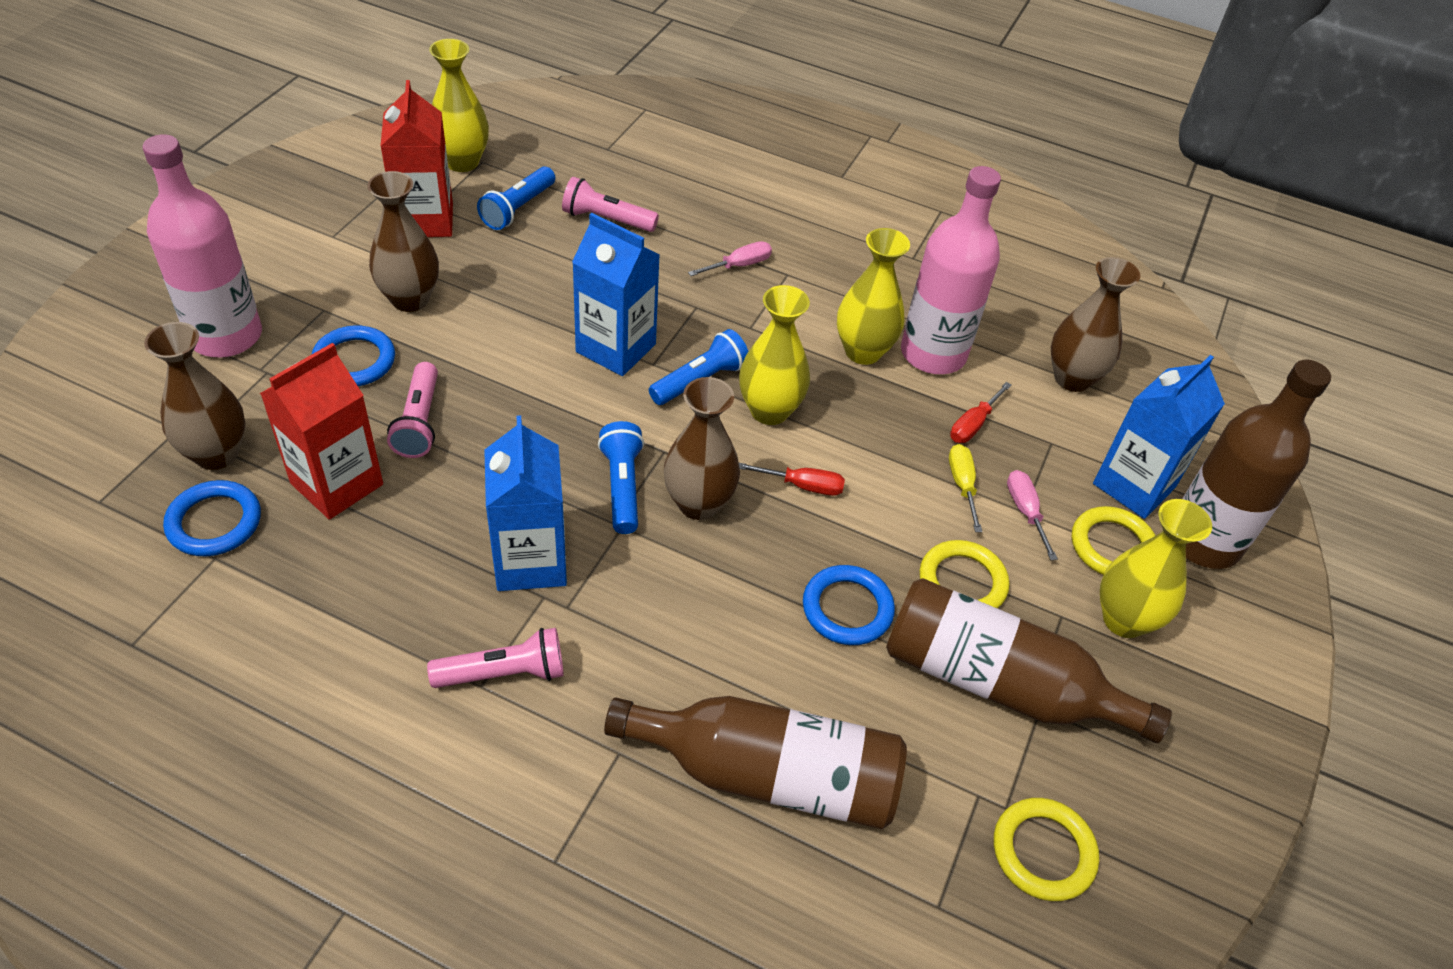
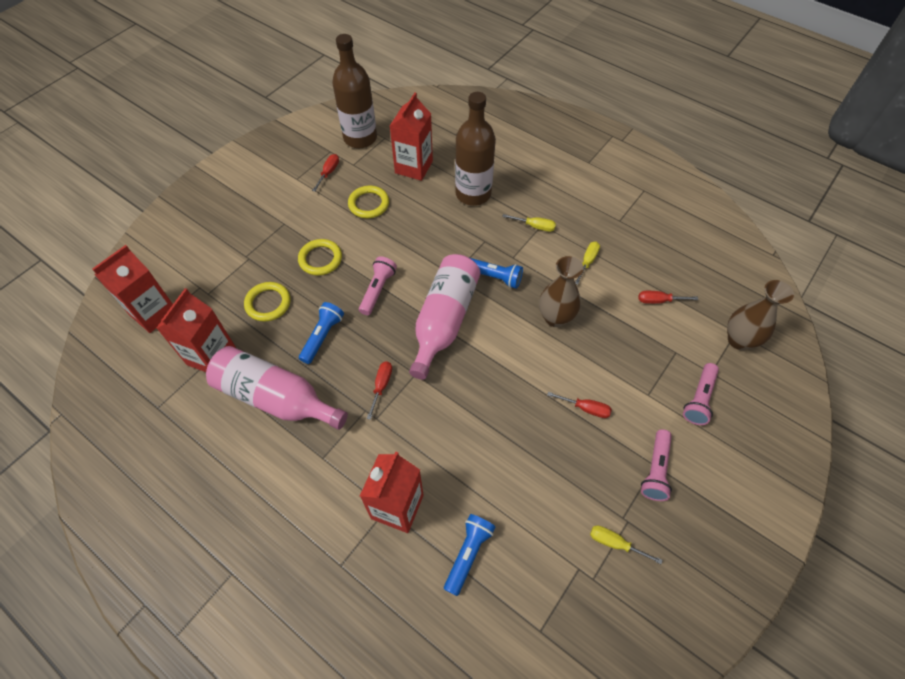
blue carton: [484,415,567,591] [572,213,660,376] [1093,355,1225,519] = 3 -> none = 0
blue ring: [163,480,261,556] [312,325,395,386] [803,565,895,645] = 3 -> none = 0
brown bottle: [604,696,907,829] [886,578,1172,743] [1182,360,1331,569] = 3 -> [332,34,377,148] [455,92,496,206] = 2
brown vase: [144,322,245,470] [367,171,439,312] [664,377,740,520] [1051,257,1140,392] = 4 -> [539,256,584,327] [727,280,794,350] = 2
pink screwdriver: [688,241,772,276] [1007,470,1058,560] = 2 -> none = 0
red carton: [260,343,383,519] [380,80,453,237] = 2 -> [92,245,173,333] [157,288,236,372] [360,452,424,533] [390,92,433,181] = 4
red screwdriver: [739,463,845,496] [950,382,1012,443] = 2 -> [312,154,339,192] [367,361,392,420] [547,392,612,418] [639,291,698,304] = 4
yellow screwdriver: [949,444,982,532] = 1 -> [502,214,556,232] [575,242,600,285] [590,526,663,564] = 3
yellow vase: [429,39,489,172] [739,285,810,425] [837,228,910,365] [1100,499,1212,638] = 4 -> none = 0

